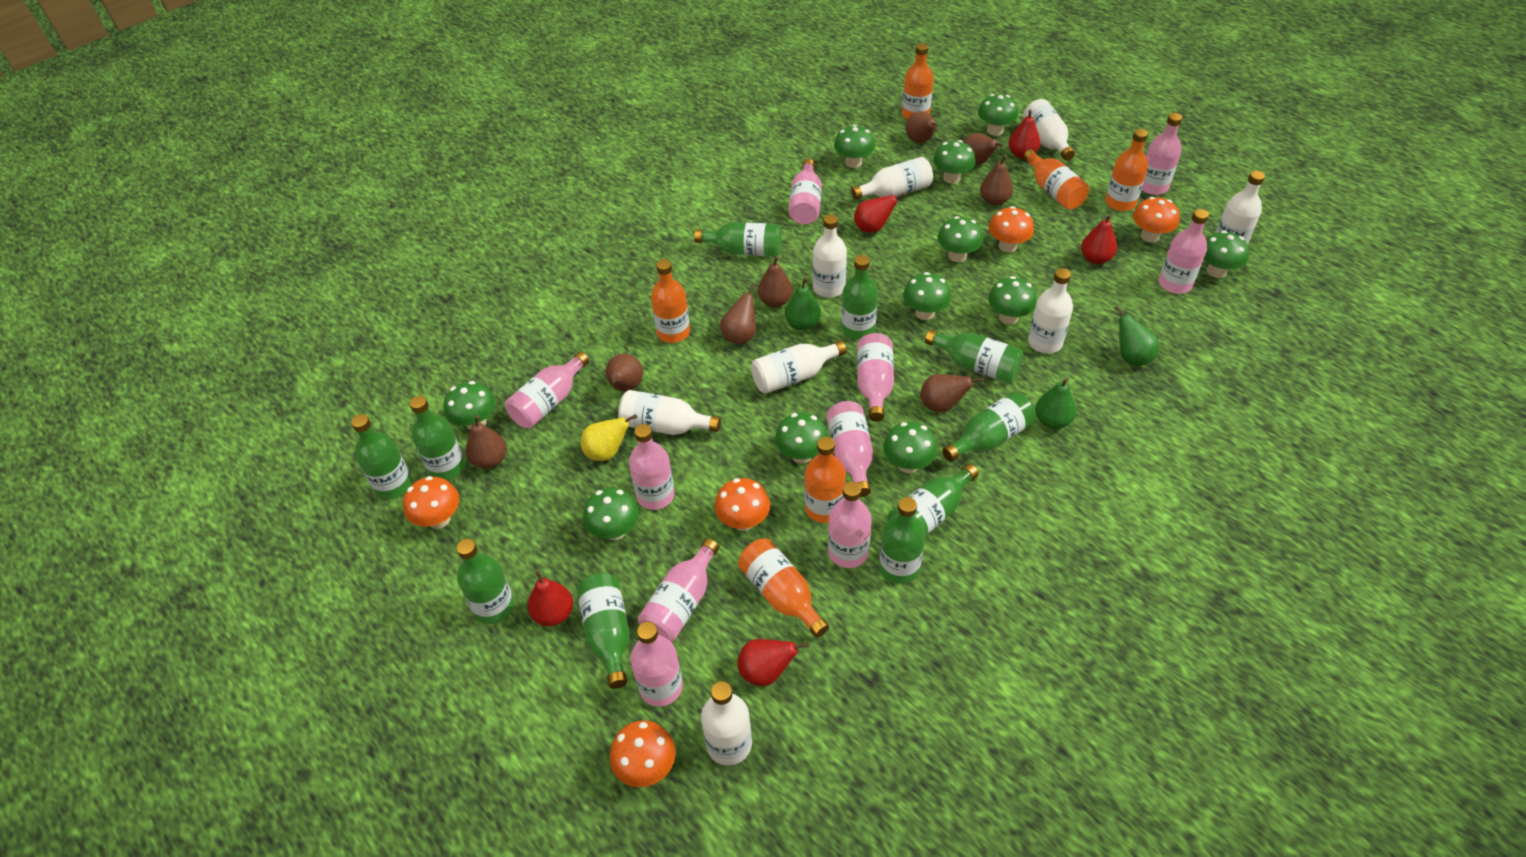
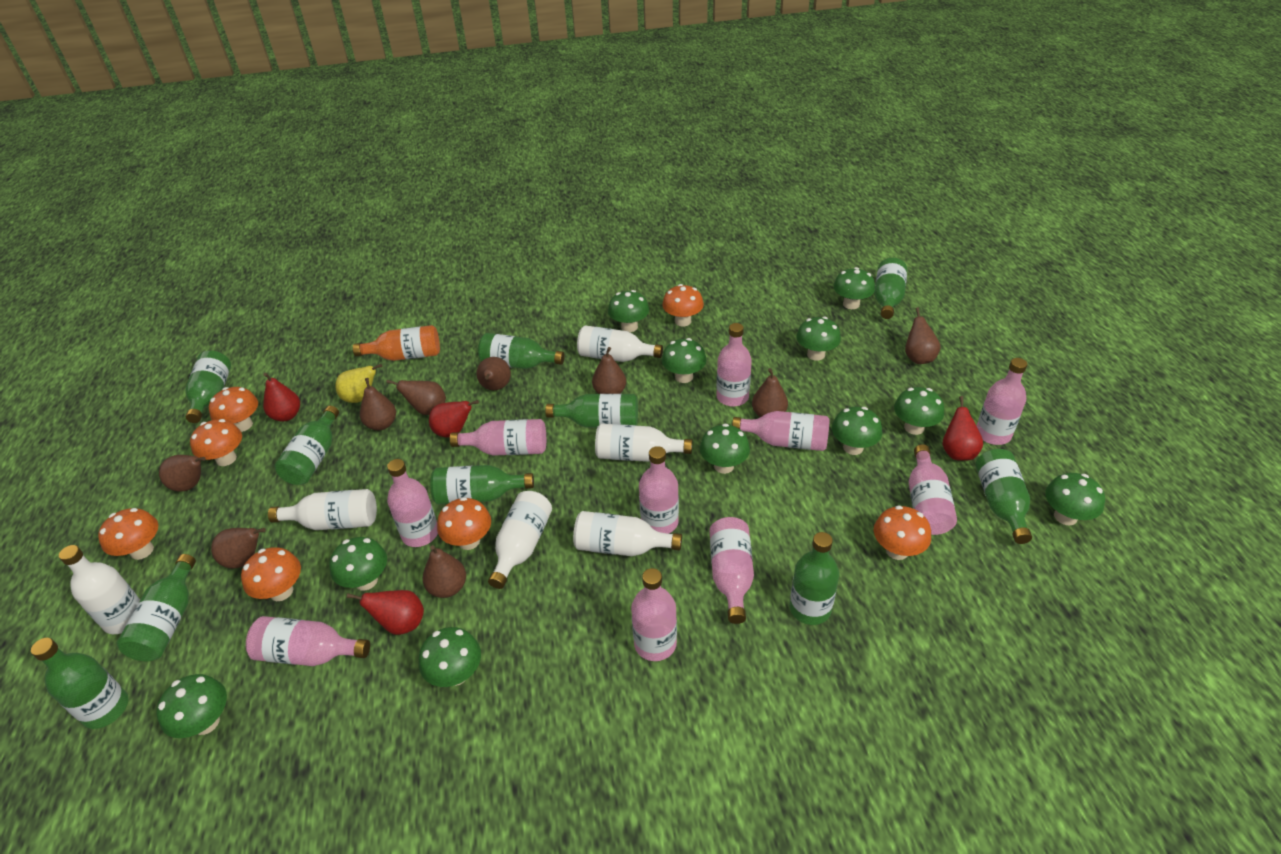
brown pear: [466,415,507,469] [605,354,643,391] [720,283,756,345] [758,256,793,307] [906,111,938,143] [920,374,984,412] [964,133,1003,165] [980,155,1013,206] = 8 -> [159,455,205,492] [211,528,266,568] [360,378,396,430] [386,380,446,415] [423,545,466,598] [477,357,511,390] [592,347,626,394] [752,368,788,417] [905,307,941,364] = 9
green pear: [785,278,821,330] [1035,378,1076,429] [1115,306,1159,366] = 3 -> none = 0
orange bottle: [651,259,690,343] [738,538,829,638] [805,437,846,523] [902,43,934,120] [1023,149,1089,210] [1105,129,1148,211] = 6 -> [353,325,440,361] = 1
orange mushroom: [403,476,459,529] [610,720,675,787] [714,478,770,531] [989,206,1034,253] [1133,197,1180,242] = 5 -> [98,508,158,560] [190,419,242,466] [209,387,258,432] [241,547,301,601] [437,497,491,550] [662,284,704,327] [874,505,931,560] = 7
red pear: [528,571,573,626] [738,639,809,686] [854,193,906,233] [1008,110,1040,159] [1081,214,1117,264] = 5 -> [263,373,300,422] [347,590,424,635] [429,400,479,438] [943,396,983,461] = 4
white bottle: [618,390,721,435] [701,681,752,765] [751,340,846,394] [813,214,847,298] [851,157,933,200] [1023,99,1075,161] [1028,268,1073,354] [1216,171,1265,245] = 8 -> [59,545,140,634] [268,489,377,530] [488,491,552,589] [573,511,682,556] [577,325,663,362] [595,424,692,462] = 6

